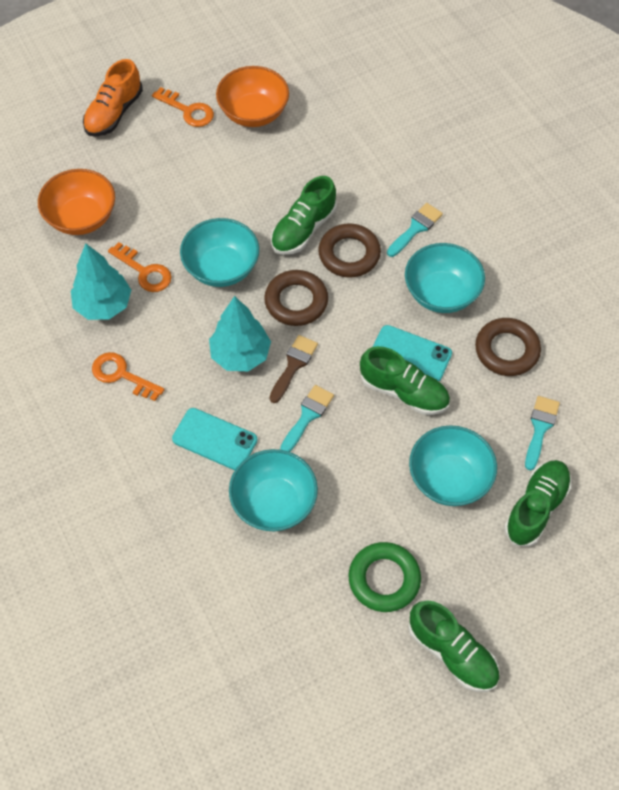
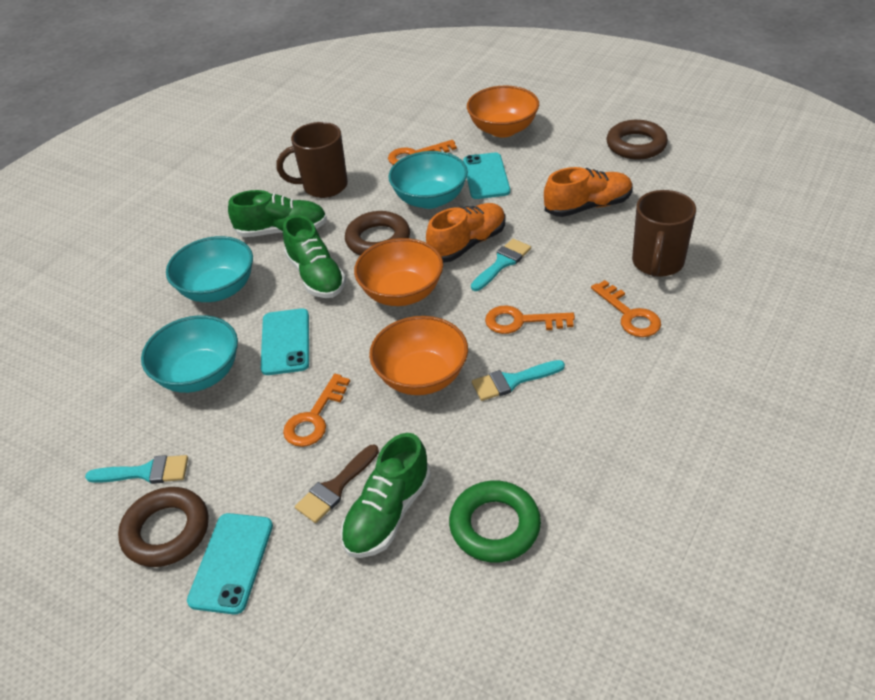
brown mug: none = 0 -> [277,122,348,198] [632,190,696,277] = 2
green shoe: [271,176,337,255] [360,346,450,415] [408,600,499,692] [504,460,571,547] = 4 -> [228,190,327,237] [283,215,346,298] [341,433,431,558] = 3
orange bowl: [38,169,115,235] [216,66,289,127] = 2 -> [354,238,443,306] [369,316,468,395] [467,86,539,137] = 3
orange key: [92,352,165,401] [108,242,172,292] [152,87,214,127] = 3 -> [283,374,350,447] [388,140,457,165] [485,305,575,334] [591,280,661,337] = 4
orange shoe: [83,59,143,137] = 1 -> [426,203,505,262] [544,167,633,217] = 2
turquoise bowl: [180,218,259,287] [229,449,318,531] [405,243,485,313] [409,425,497,506] = 4 -> [141,315,238,393] [166,236,253,302] [389,151,468,209] = 3
turquoise phone: [172,408,257,470] [373,325,452,381] = 2 -> [187,513,273,614] [261,309,309,375] [463,153,510,199] = 3
turquoise tree: [71,243,131,320] [209,296,271,371] = 2 -> none = 0

